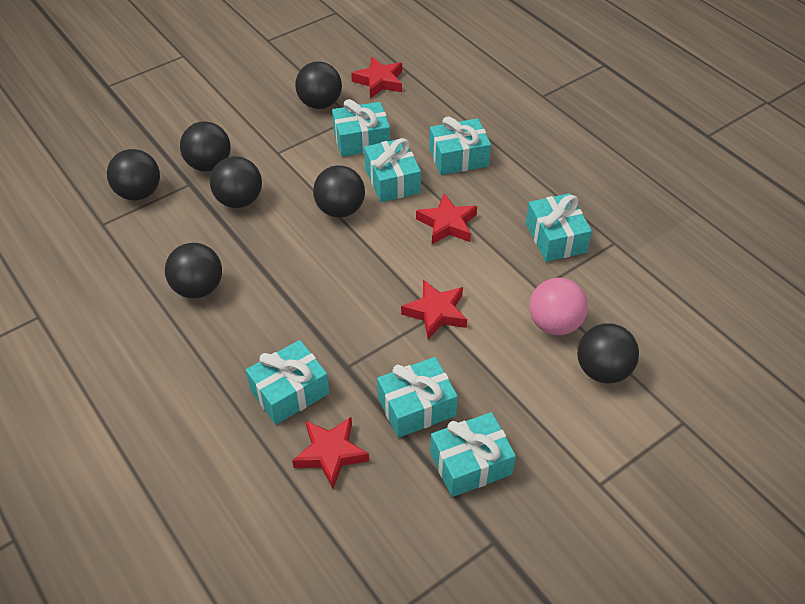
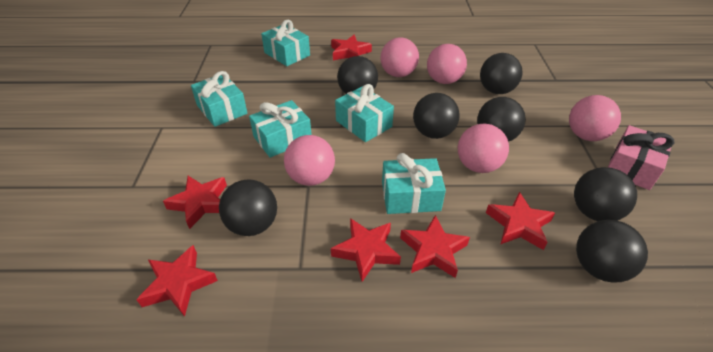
pink ball: [529,278,588,335] = 1 -> [284,135,335,186] [381,37,419,77] [427,44,467,84] [458,124,509,173] [569,95,621,141] = 5
pink gift: none = 0 -> [608,125,674,190] = 1
red star: [292,417,369,489] [351,57,402,98] [401,280,467,339] [416,193,477,244] = 4 -> [137,245,218,317] [163,176,227,229] [331,35,372,60] [331,218,401,282] [400,215,470,278] [486,192,555,250] = 6
turquoise gift: [246,340,329,424] [332,99,390,157] [364,138,421,202] [377,357,458,438] [429,117,491,175] [430,412,516,497] [526,193,592,262] = 7 -> [191,71,247,127] [249,100,312,158] [261,20,310,66] [335,84,394,142] [382,153,446,214] = 5

